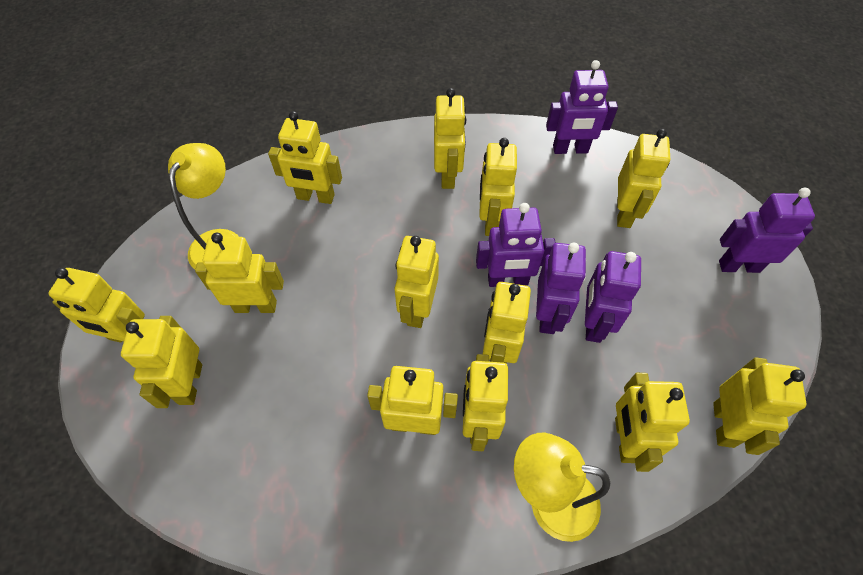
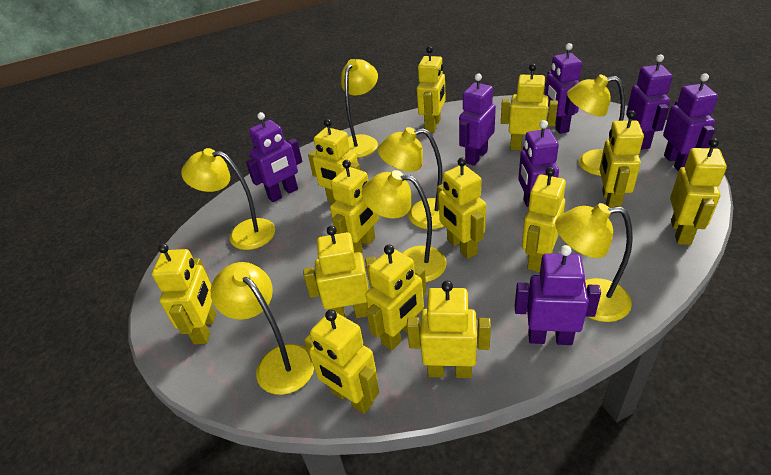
purple robot: [476,203,556,287] [536,242,586,334] [546,60,618,154] [585,251,641,343] [719,188,815,273] = 5 -> [246,112,302,202] [459,74,496,166] [515,245,601,345] [518,120,559,207] [545,43,582,134] [626,54,673,150] [663,73,718,172] = 7
yellow lamp: [168,143,239,269] [514,433,610,542] = 2 -> [181,148,275,250] [211,262,314,395] [341,59,378,158] [362,170,447,282] [378,127,444,229] [555,203,633,322] [567,75,625,176] = 7

